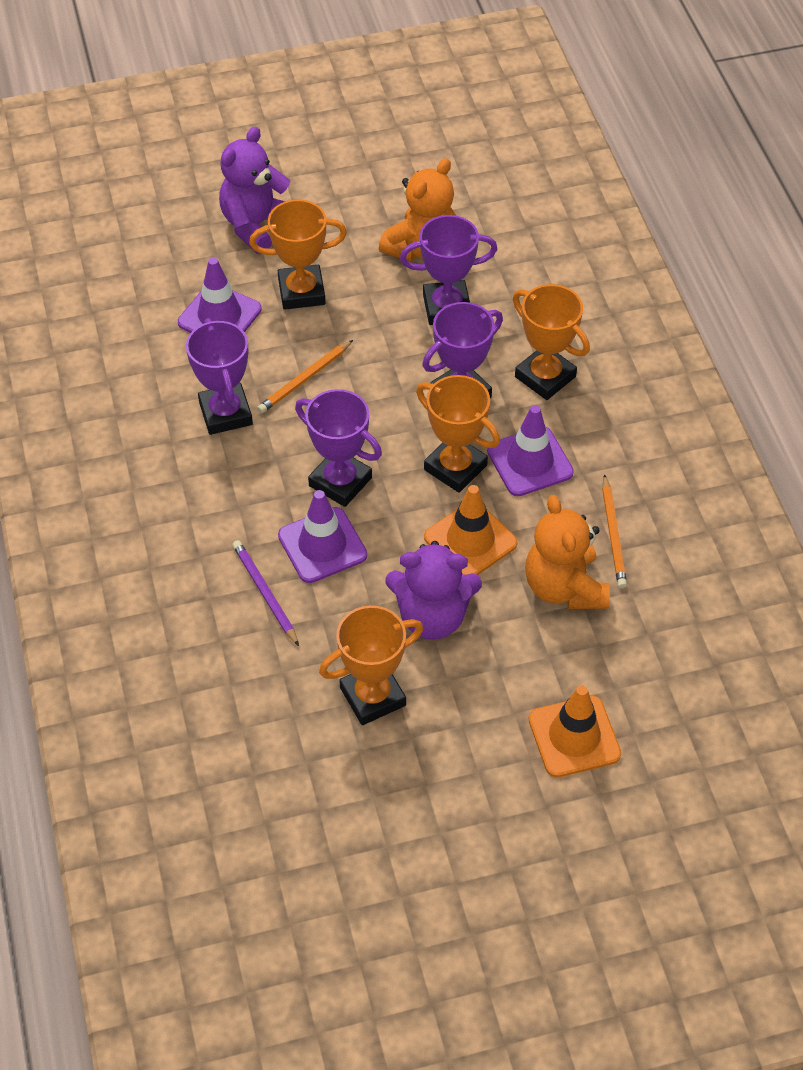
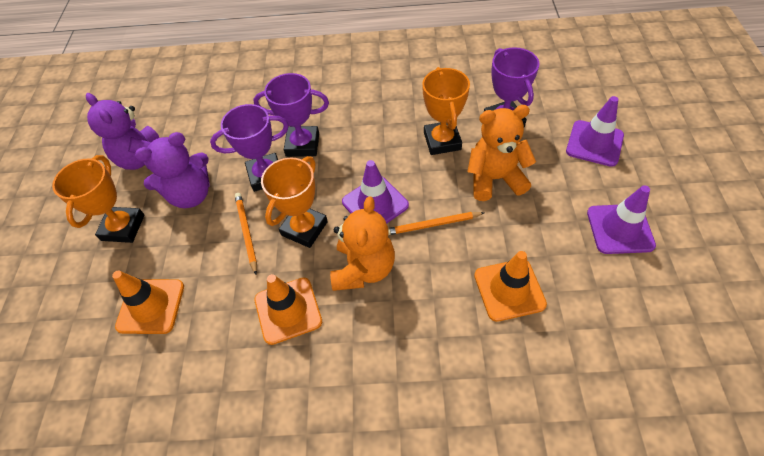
orange traffic cone: [424,485,517,575] [529,685,621,777] = 2 -> [112,271,184,334] [255,274,322,345] [474,251,547,322] = 3
orange trophy: [249,200,347,310] [319,605,423,725] [416,375,500,493] [513,284,590,400] = 4 -> [52,155,145,243] [261,156,328,248] [422,67,470,155] = 3
purple pencil: [232,540,299,646] = 1 -> none = 0
purple trophy: [186,318,253,435] [295,389,382,507] [400,215,497,325] [422,302,503,398] = 4 -> [210,104,289,192] [253,73,329,157] [484,47,539,127] = 3

